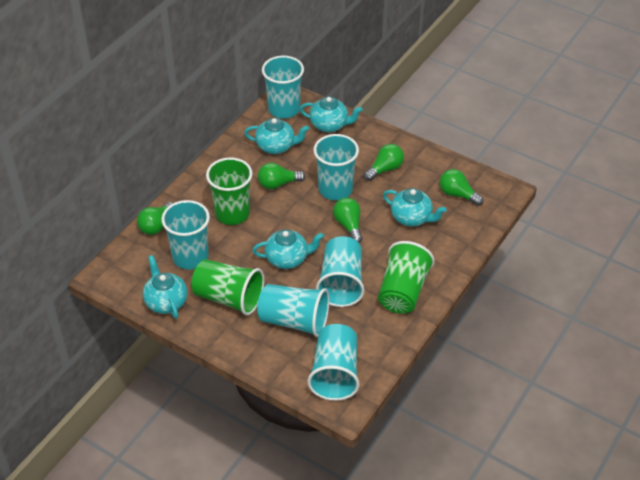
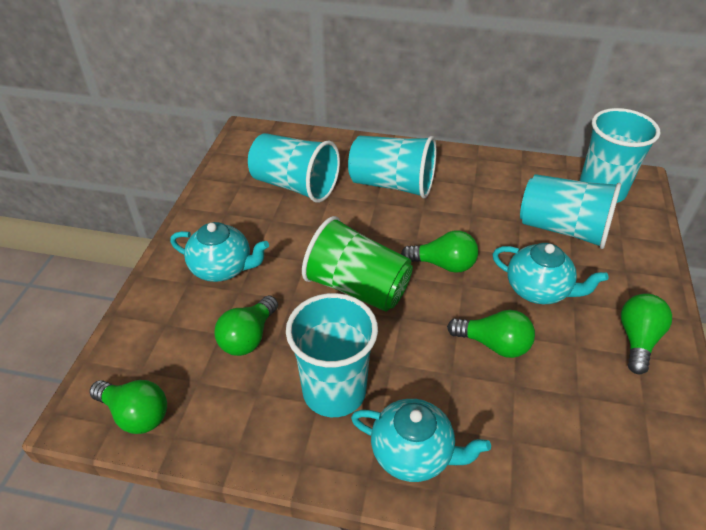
green cup: [191,259,264,316] [206,157,253,225] [378,241,435,314] = 3 -> [302,216,413,311] = 1
turquoise cup: [161,200,210,270] [257,284,329,337] [262,56,304,119] [308,324,360,401] [313,134,359,200] [316,236,364,307] = 6 -> [248,133,340,203] [286,293,378,417] [348,136,436,198] [520,174,621,249] [579,108,660,203] = 5
turquoise teapot: [143,255,187,319] [244,118,309,154] [252,230,324,269] [300,97,363,133] [383,188,447,227] = 5 -> [170,222,269,282] [351,399,491,482] [493,243,609,304] = 3

